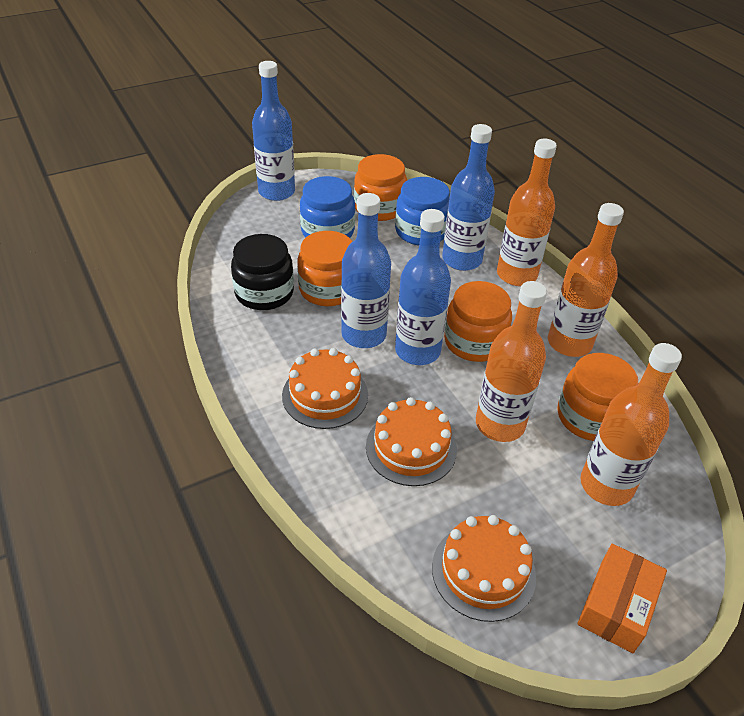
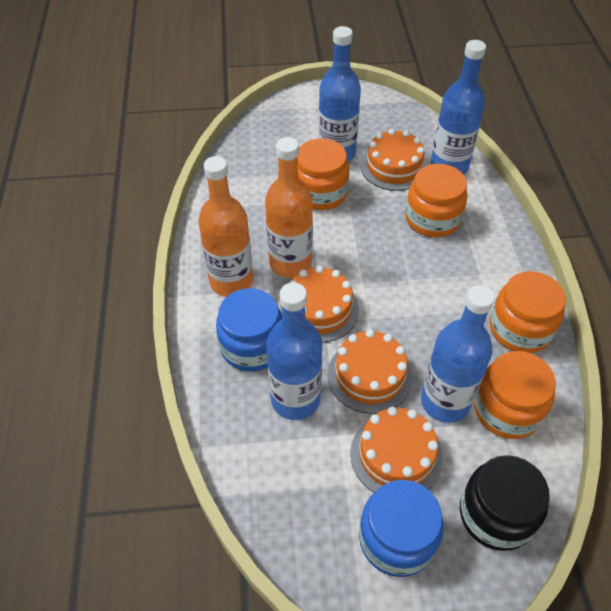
orange bottle: [476,281,547,442] [497,139,557,286] [548,203,624,357] [580,343,682,506] = 4 -> [198,156,253,297] [265,137,313,278] = 2
orange box: [577,544,667,653] = 1 -> none = 0
orange cake: [282,348,368,429] [366,397,457,486] [432,515,536,622] = 3 -> [280,266,359,343] [328,329,413,414] [350,407,443,493] [361,129,427,191] = 4

